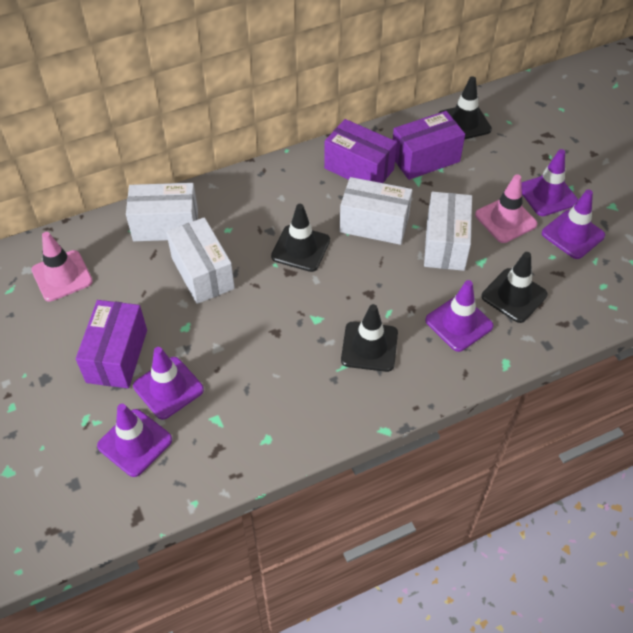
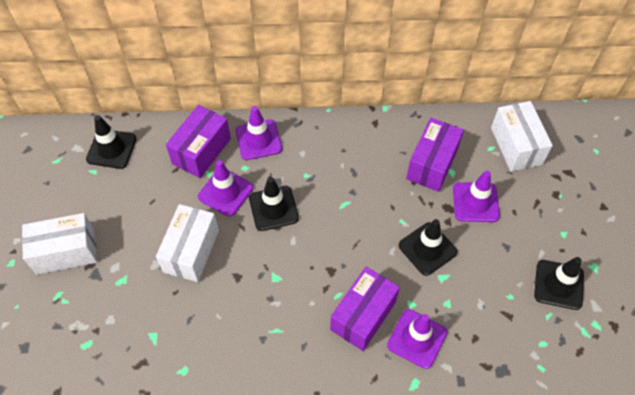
pink traffic cone: [31,232,93,302] [475,174,537,243] = 2 -> none = 0
purple traffic cone: [97,404,172,477] [133,347,204,420] [425,280,494,352] [521,149,578,216] [542,189,605,259] = 5 -> [198,160,253,217] [236,106,282,160] [387,309,447,369] [453,171,500,222] = 4
white box: [126,183,198,241] [166,217,235,304] [340,177,413,245] [424,192,472,271] = 4 -> [22,213,97,274] [156,204,219,282] [491,101,553,172] = 3

